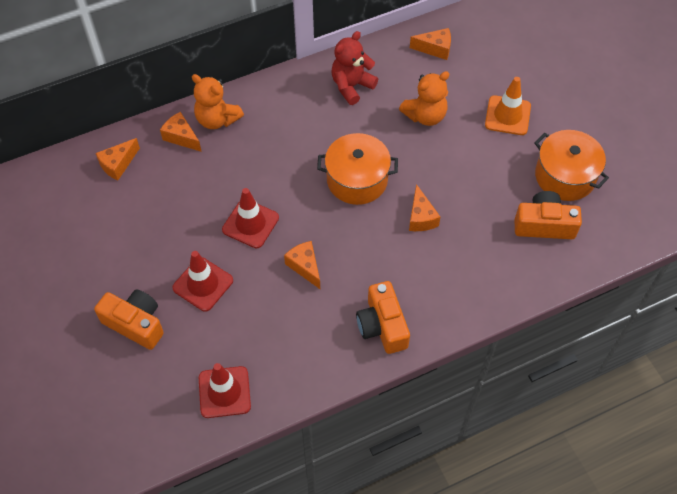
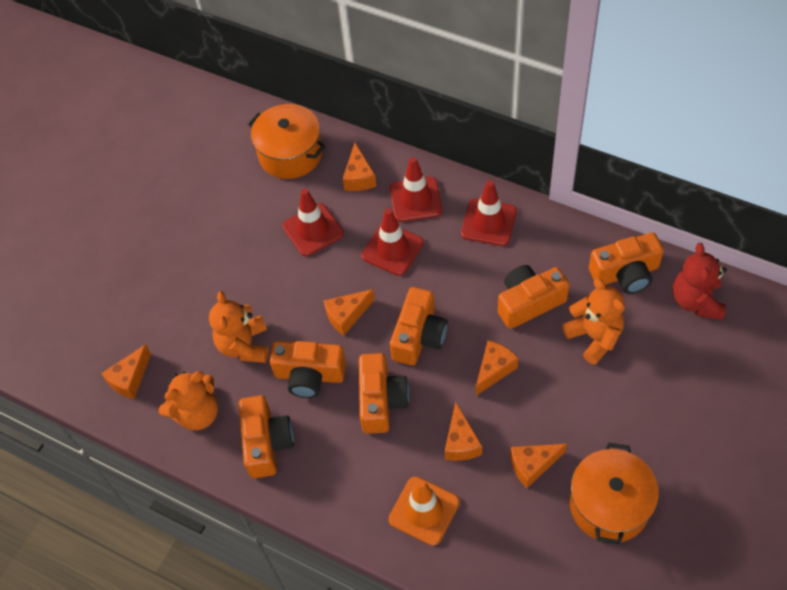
orange camera: [94,290,164,350] [356,281,410,354] [515,191,582,239] = 3 -> [239,395,294,478] [270,341,346,398] [359,353,409,434] [390,287,448,365] [498,265,570,329] [589,233,664,294] = 6
orange cheese: [95,138,140,181] [160,112,202,152] [284,241,320,289] [409,184,440,231] [410,28,451,60] = 5 -> [101,344,151,399] [324,289,375,336] [343,143,376,191] [445,401,482,461] [476,340,519,396] [510,444,567,488] = 6
orange teddy bear: [192,74,244,129] [399,71,449,126] = 2 -> [159,371,218,430] [209,291,269,363] [562,278,625,365] = 3
red traffic cone: [172,251,233,312] [199,363,251,418] [222,188,279,249] = 3 -> [282,188,344,256] [361,208,424,276] [390,157,442,222] [461,180,517,246] = 4

